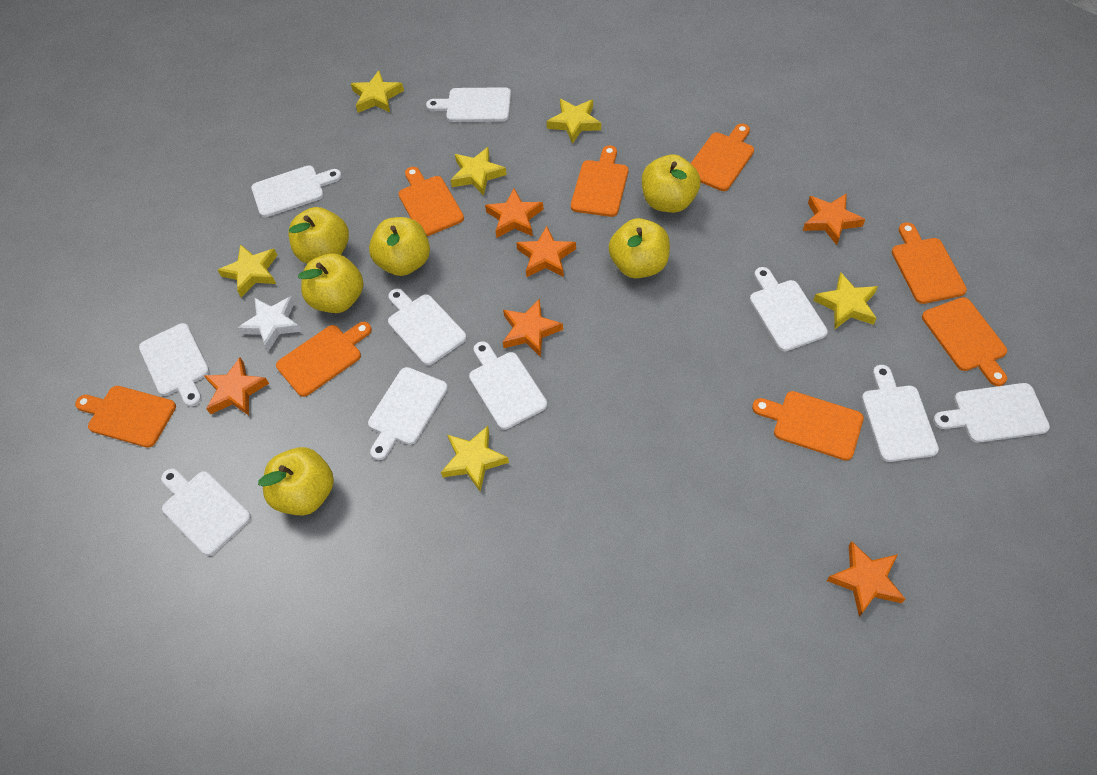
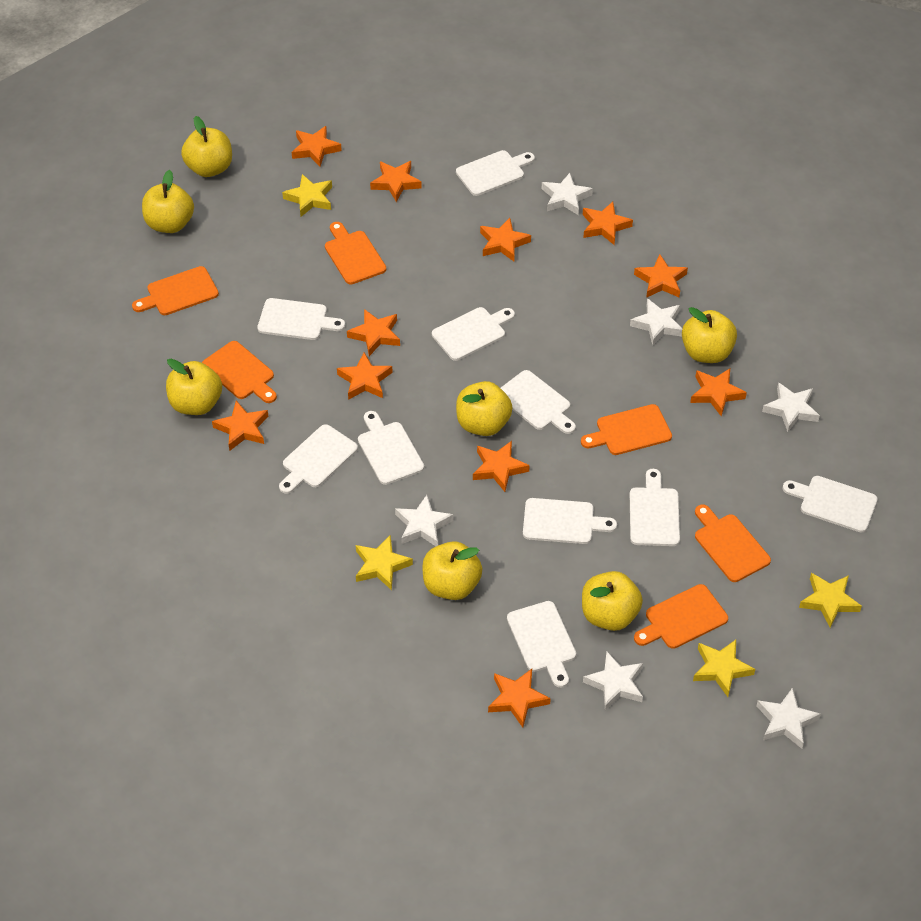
orange cutting board: [75,386,176,448] [276,322,372,397] [398,167,464,236] [571,145,628,217] [691,124,754,191] [752,391,864,461] [892,222,967,304] [922,297,1007,386] = 8 -> [132,266,219,315] [202,341,277,403] [325,222,386,284] [581,404,672,455] [634,584,728,649] [695,505,771,582] = 6
orange star: [204,357,269,415] [485,189,544,238] [503,299,563,357] [516,226,576,277] [803,193,865,245] [827,541,905,617] = 6 -> [212,401,269,451] [292,126,342,167] [337,352,393,400] [347,309,400,356] [370,161,422,202] [473,441,530,492] [480,218,531,262] [488,669,551,728] [583,202,633,245] [634,254,688,298] [690,369,747,417] = 11
white star: [238,296,302,351] = 1 -> [395,495,453,546] [542,173,593,215] [583,652,643,710] [630,298,683,346] [757,688,821,749] [762,382,820,432] = 6
yellow apple: [258,447,334,516] [288,207,349,264] [298,254,363,313] [369,217,430,276] [609,218,670,278] [642,154,701,213] = 6 -> [142,170,194,233] [166,359,222,415] [181,116,232,177] [422,541,482,600] [456,381,513,436] [582,571,643,631] [682,307,737,363] = 7
yellow star: [218,244,277,297] [351,70,404,113] [441,426,509,492] [451,147,507,196] [546,99,601,144] [813,272,878,329] = 6 -> [282,174,332,217] [356,535,413,590] [693,640,755,697] [799,573,862,628] = 4

